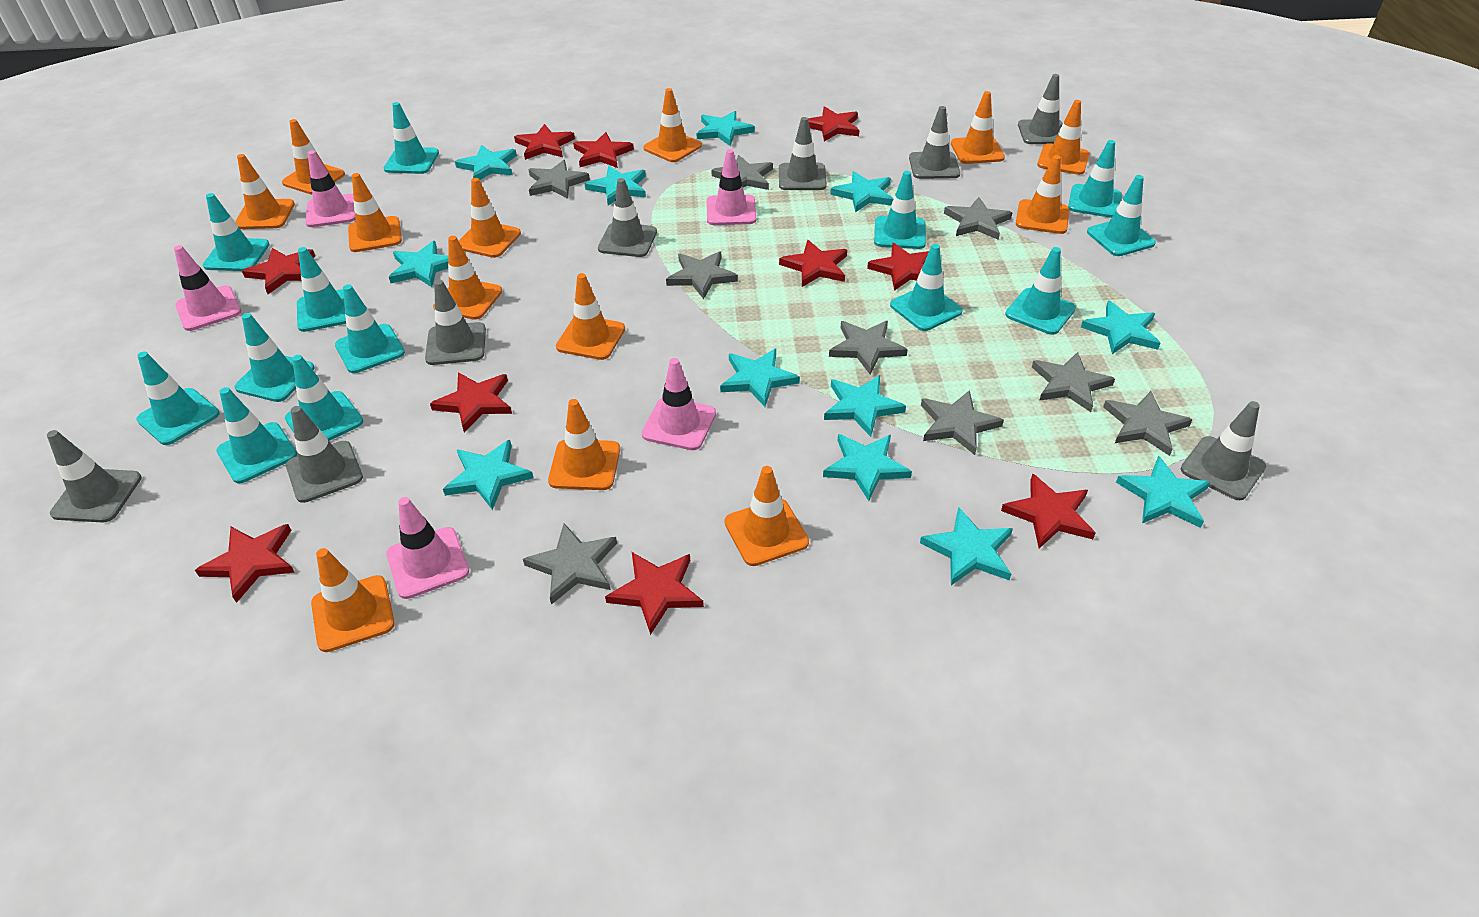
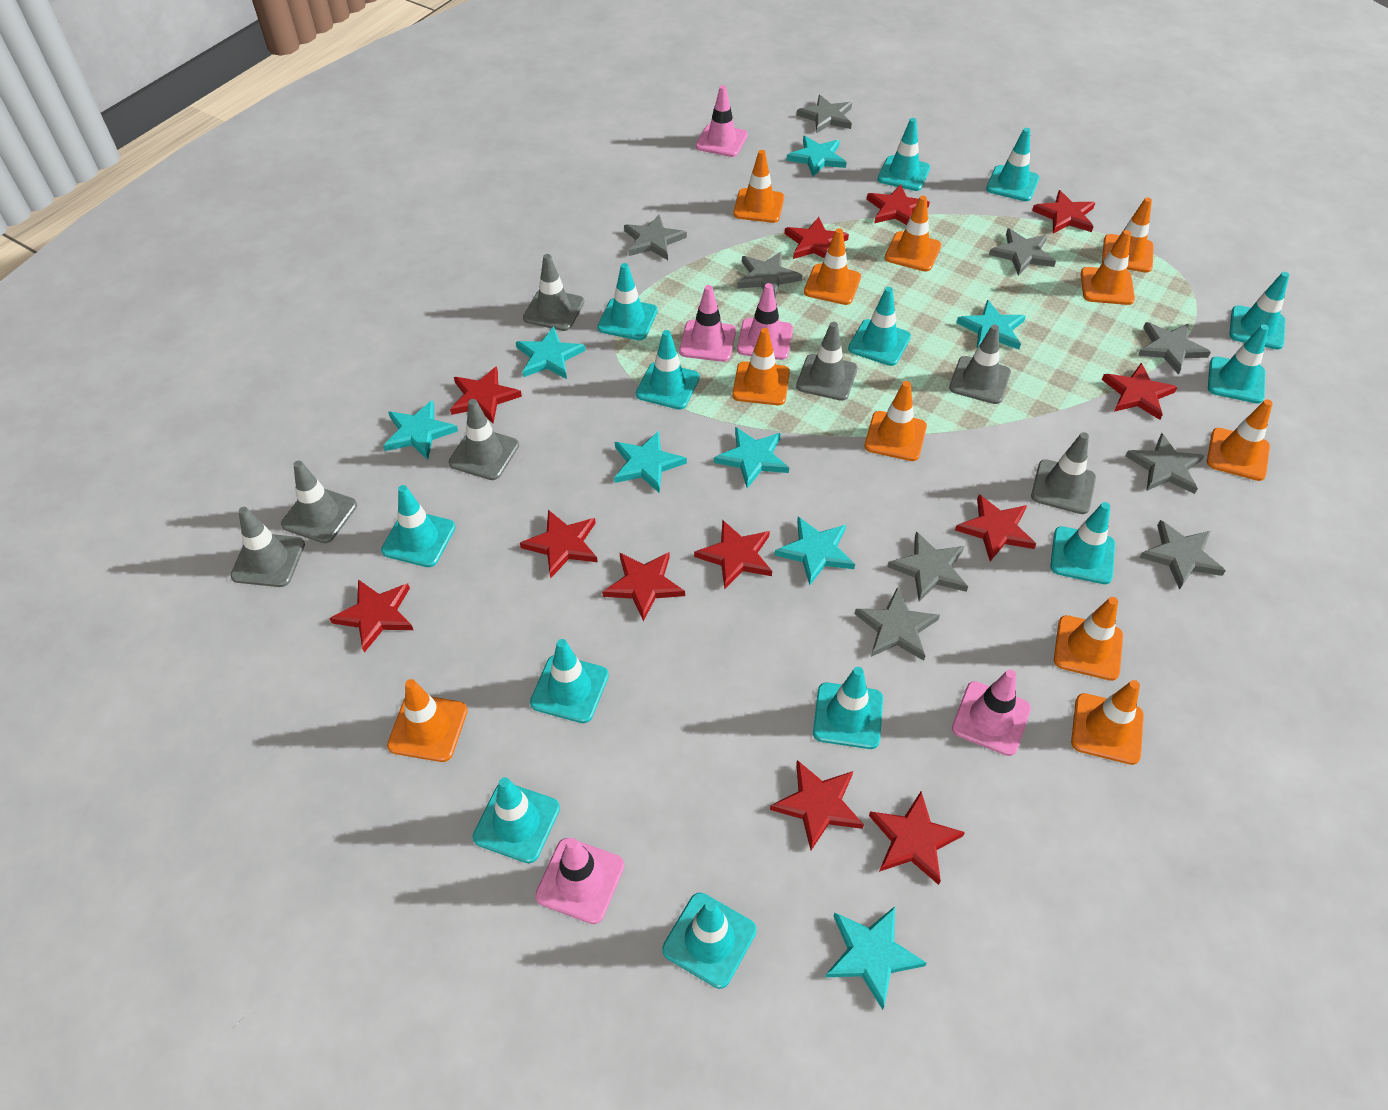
grey traffic cone: [47,430,142,523] [286,406,363,503] [425,280,486,365] [598,178,657,257] [779,117,827,190] [909,106,960,179] [1018,74,1063,144] [1181,401,1266,500] = 8 -> [230,507,305,587] [281,461,357,543] [449,399,519,480] [523,254,584,331] [796,322,857,401] [949,324,1011,404] [1031,432,1096,514] = 7
orange traffic cone: [235,154,295,229] [282,119,345,194] [311,548,395,652] [348,173,402,252] [433,236,503,320] [459,178,521,258] [548,399,620,490] [556,273,625,360] [644,88,702,162] [724,466,809,566] [951,91,1005,164] [1016,155,1069,234] [1037,100,1090,175] = 13 -> [387,679,468,762] [732,328,790,405] [733,150,784,223] [804,228,861,305] [864,381,927,461] [885,196,941,272] [1054,597,1123,681] [1071,680,1144,765] [1081,230,1135,305] [1102,197,1154,273] [1207,399,1273,481] = 11
red star: [195,524,295,603] [242,248,315,294] [430,372,512,433] [514,124,575,160] [573,132,634,168] [605,552,704,635] [779,240,847,287] [808,106,859,142] [867,243,929,291] [1001,473,1095,548] = 10 -> [329,579,413,653] [450,366,522,423] [520,510,598,578] [602,552,685,622] [694,520,772,589] [770,760,864,850] [785,217,849,259] [867,184,930,225] [869,791,965,885] [955,494,1036,561] [1032,190,1095,234] [1102,363,1177,420] = 12
turquoise star: [389,241,449,287] [443,440,534,510] [455,145,517,180] [584,166,646,205] [697,111,755,146] [720,348,800,407] [823,434,912,501] [824,375,906,437] [830,171,893,212] [920,507,1013,585] [1081,300,1160,354] [1116,456,1211,528] = 12 -> [383,400,458,460] [516,326,585,379] [614,431,687,493] [714,427,789,488] [775,517,855,585] [786,136,847,177] [825,906,927,1010] [957,300,1026,350] = 8

